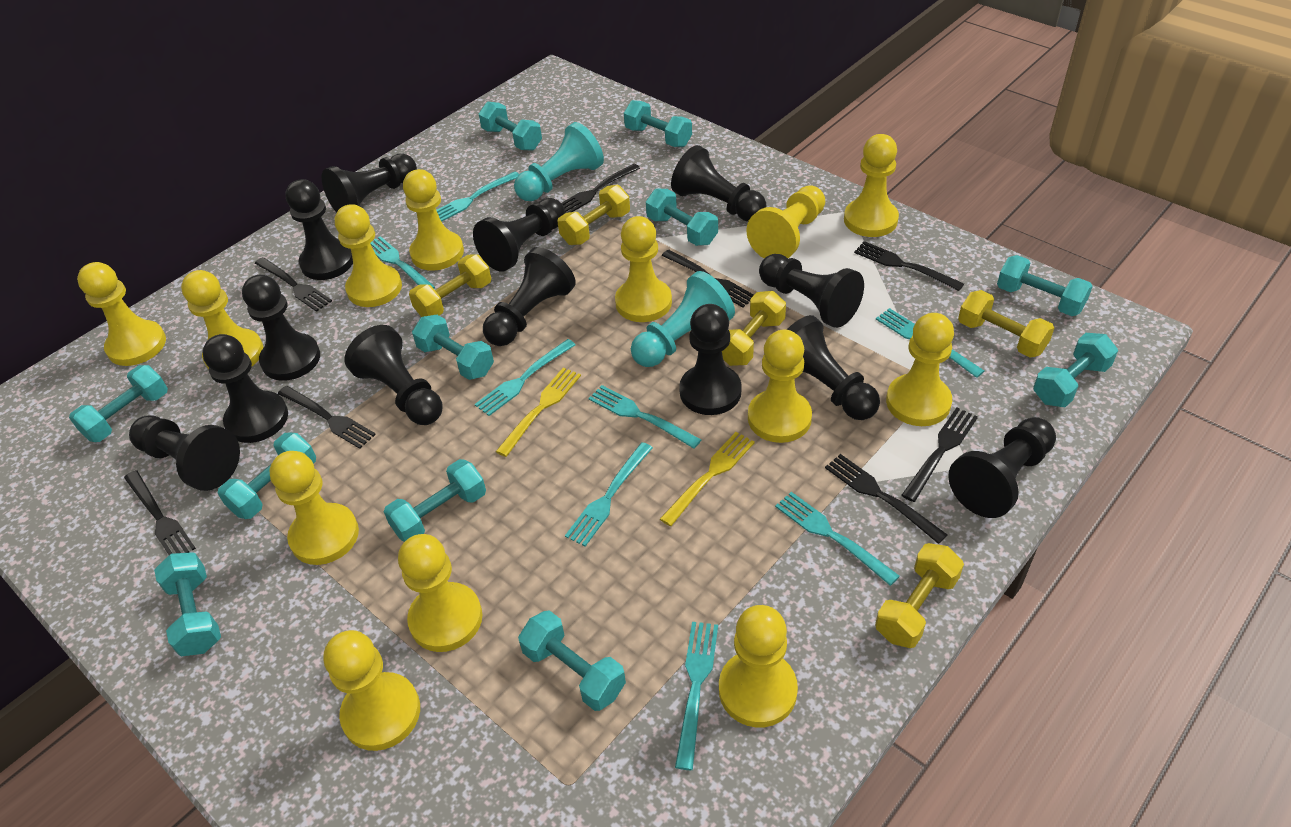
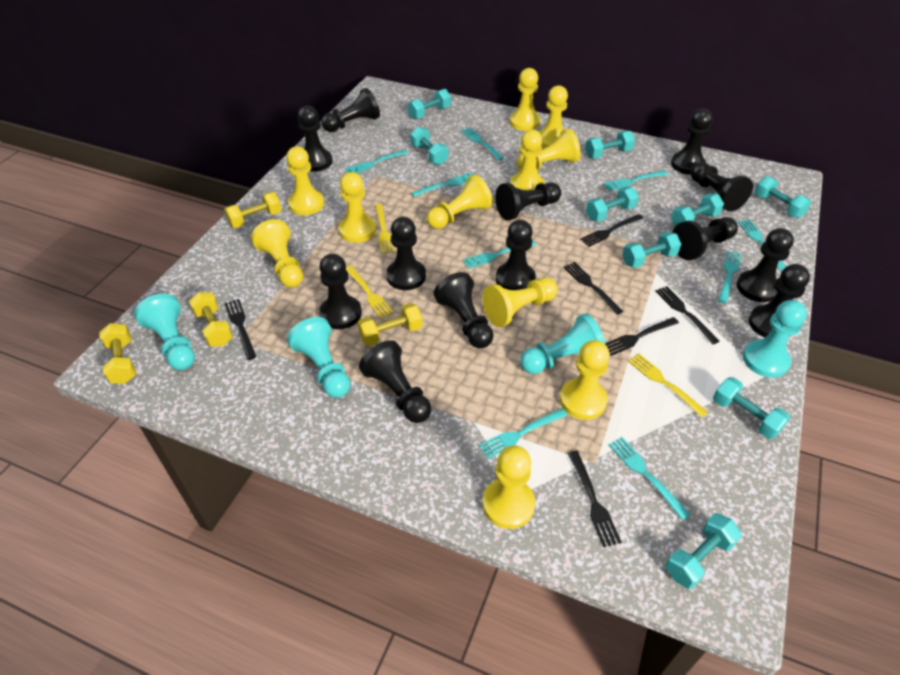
black fork: [124,470,196,555] [255,257,332,312] [278,386,376,449] [562,164,640,213] [662,250,754,308] [825,454,947,544] [854,241,964,291] [902,408,978,502] = 8 -> [225,299,256,360] [564,262,623,315] [568,451,622,547] [580,214,643,247] [605,317,679,356] [655,286,719,344] = 6
turquoise dumbbell: [69,365,168,442] [154,552,221,656] [218,432,316,519] [384,459,486,542] [412,315,494,380] [479,102,542,151] [518,610,626,711] [624,100,692,147] [646,189,718,246] [997,255,1093,316] [1033,333,1118,407] = 11 -> [408,89,451,120] [410,126,448,165] [585,131,635,159] [586,187,639,222] [622,232,681,268] [666,513,742,589] [671,193,724,226] [713,377,790,439] [754,176,812,218] = 9
turquoise fork: [370,236,435,289] [437,171,519,222] [475,339,576,416] [565,442,653,546] [588,385,701,449] [675,622,718,770] [775,492,900,586] [876,308,984,378] = 8 -> [345,150,408,173] [411,173,473,197] [460,127,504,160] [463,240,536,269] [479,408,568,459] [603,170,668,191] [609,437,691,520] [718,250,742,303] [738,220,786,270] = 9
turquoise pawn: [514,122,604,201] [631,271,735,367] = 2 -> [134,294,195,370] [287,317,351,398] [520,313,606,374] [743,300,807,378] = 4
yellow dumbbell: [409,254,491,317] [557,185,630,245] [722,291,786,366] [875,543,964,648] [958,290,1054,358] = 5 -> [99,323,136,384] [189,292,233,347] [224,192,282,228] [357,303,423,346] = 4
yellow fork: [495,367,581,457] [660,432,755,526] = 2 -> [346,265,394,319] [375,204,395,254] [628,353,708,417] = 3
yellow pawn: [77,262,166,366] [181,270,264,370] [269,451,359,565] [323,630,420,751] [335,204,402,307] [398,534,482,652] [403,169,464,271] [615,216,672,322] [719,605,798,728] [746,185,825,258] [748,329,812,443] [844,134,899,237] [886,313,954,426] = 13 -> [251,219,303,287] [286,146,324,215] [339,172,376,243] [427,175,493,229] [482,278,558,327] [483,446,535,529] [509,68,541,131] [510,129,545,190] [517,128,581,169] [539,85,568,148] [560,340,610,420] = 11

